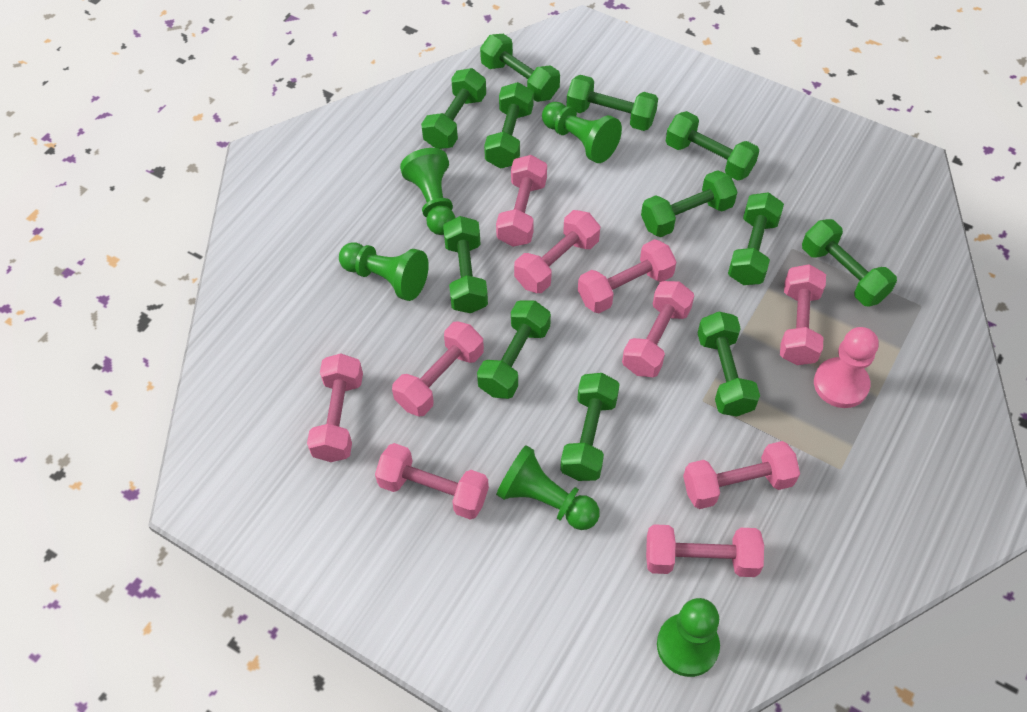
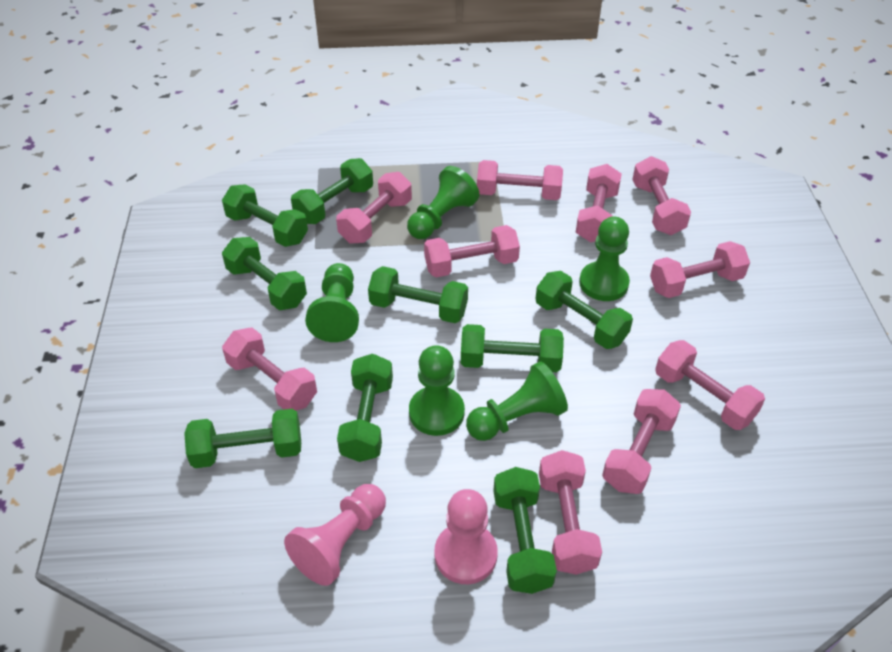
green dumbbell: [421,68,486,149] [443,216,488,313] [477,300,551,399] [480,34,560,102] [484,82,533,169] [560,373,620,481] [566,75,658,131] [641,170,737,237] [666,111,760,181] [698,311,760,417] [728,192,784,285] [802,219,897,307] = 12 -> [184,409,301,468] [222,184,308,247] [222,237,307,310] [291,158,373,224] [337,354,393,462] [368,266,468,323] [461,324,564,372] [493,467,557,594] [535,271,633,349] = 9
pink pawn: [814,327,879,408] = 1 -> [284,484,386,586] [434,489,498,584] = 2

